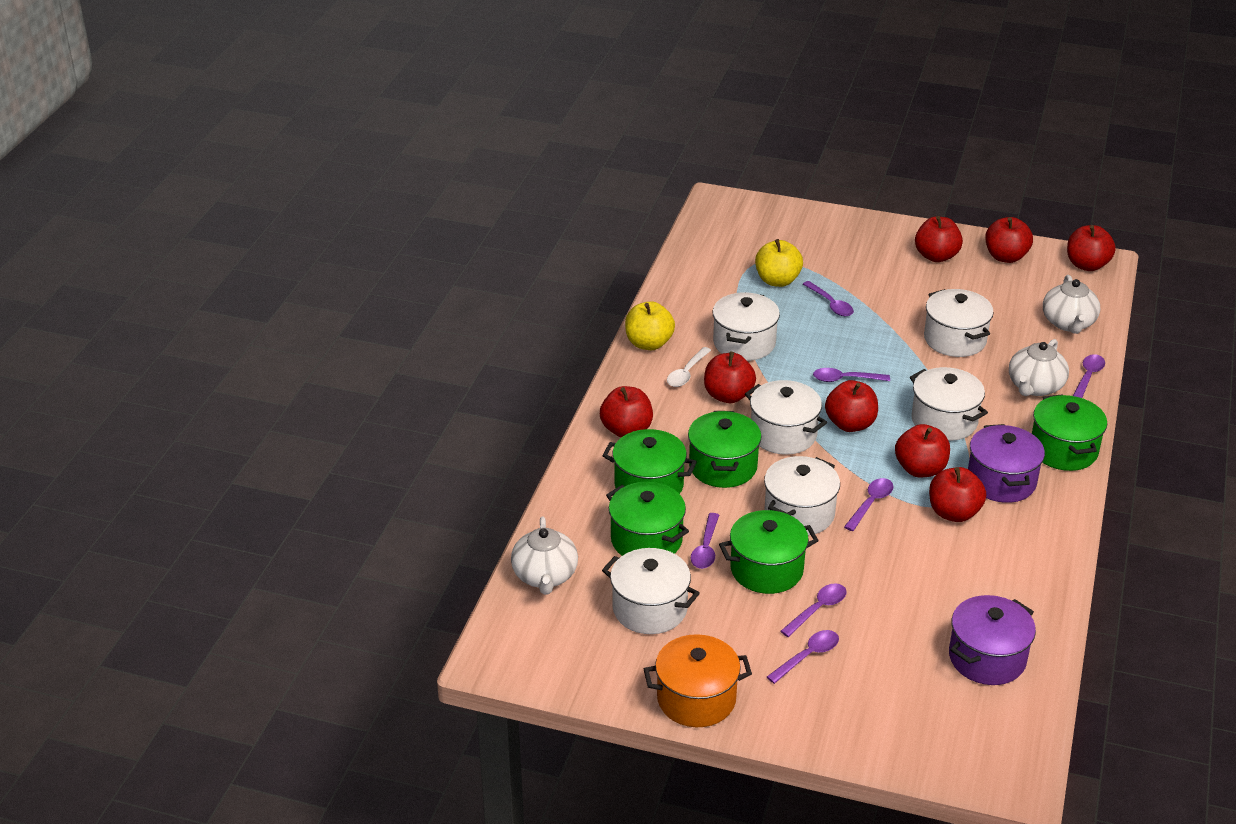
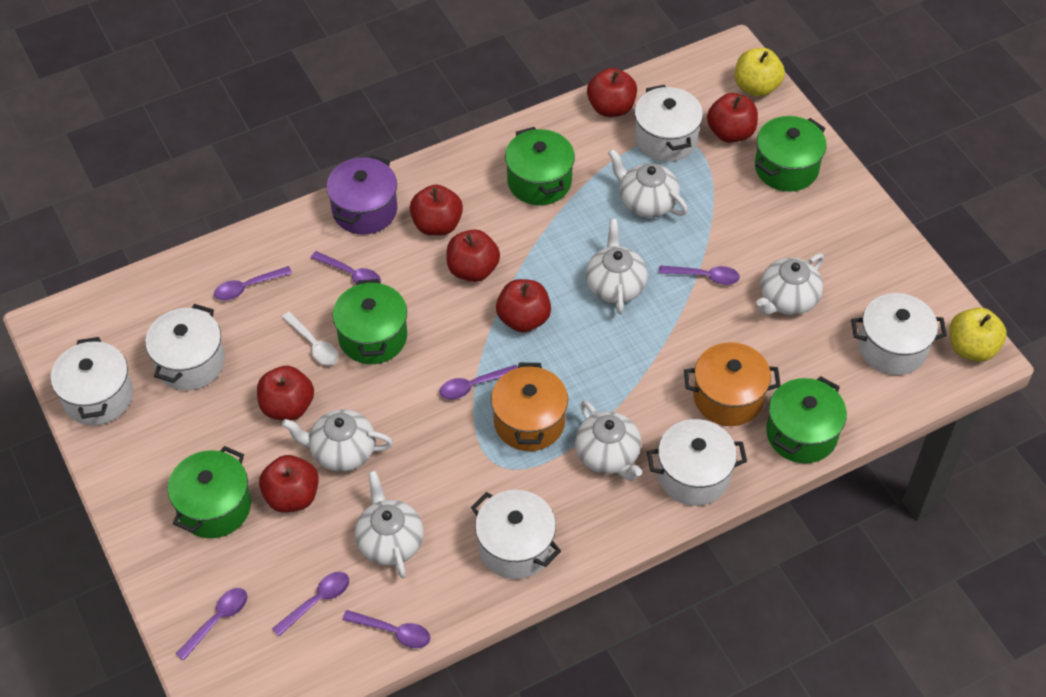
orange pot: [644,634,752,727] = 1 -> [491,363,568,451] [684,342,781,426] = 2
purple pot: [949,595,1036,685] [968,424,1045,503] = 2 -> [327,155,397,235] = 1
red apple: [600,386,653,437] [704,352,756,403] [825,380,878,432] [895,424,950,477] [915,216,963,262] [929,467,986,522] [985,217,1033,263] [1067,225,1116,271] = 8 -> [257,366,314,421] [259,455,319,513] [410,184,463,236] [446,230,500,282] [496,279,551,333] [587,68,637,117] [707,93,758,143] = 7
white teapot: [511,517,578,595] [1009,339,1069,396] [1043,275,1100,334] = 3 -> [282,409,393,472] [355,470,424,578] [575,400,642,481] [586,219,648,314] [608,149,688,218] [756,253,824,315] = 6

